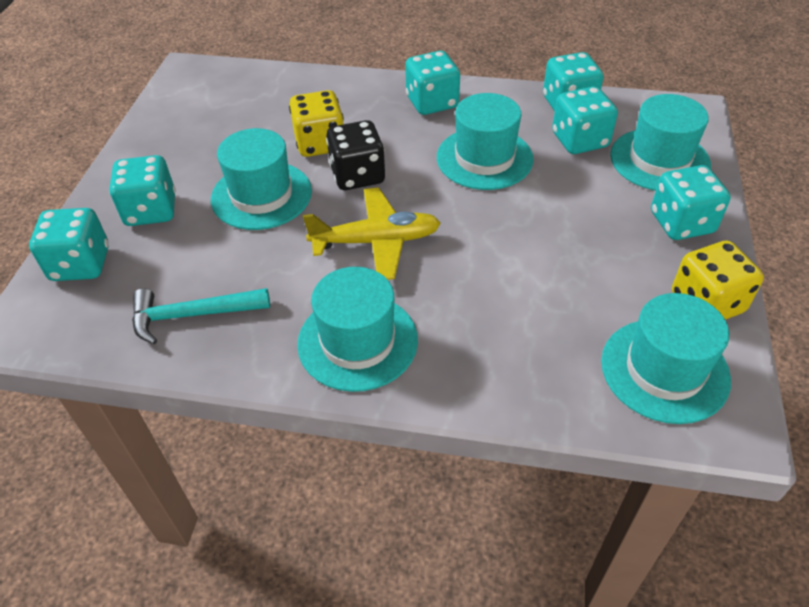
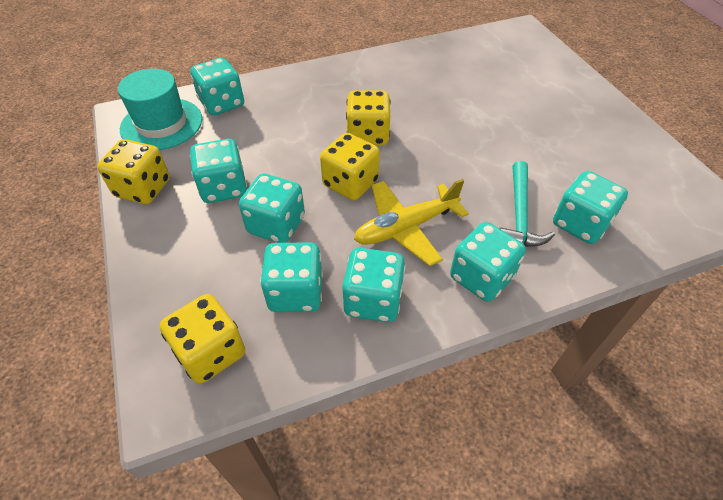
black dice: [326,120,385,190] = 1 -> none = 0
turquoise dice: [29,208,109,281] [109,155,176,226] [405,51,460,115] [543,52,604,112] [552,86,618,154] [651,165,731,240] = 6 -> [190,58,244,116] [190,139,247,203] [239,173,305,243] [260,242,323,312] [342,248,405,322] [450,222,526,302] [553,171,628,244] = 7
turquoise hat: [211,128,312,230] [297,267,418,392] [437,93,534,190] [601,293,731,424] [610,94,711,191] = 5 -> [118,68,202,150] = 1
yellow dice: [289,90,344,157] [672,240,764,320] = 2 -> [97,139,170,204] [160,294,245,384] [320,133,380,201] [346,90,391,146] = 4

